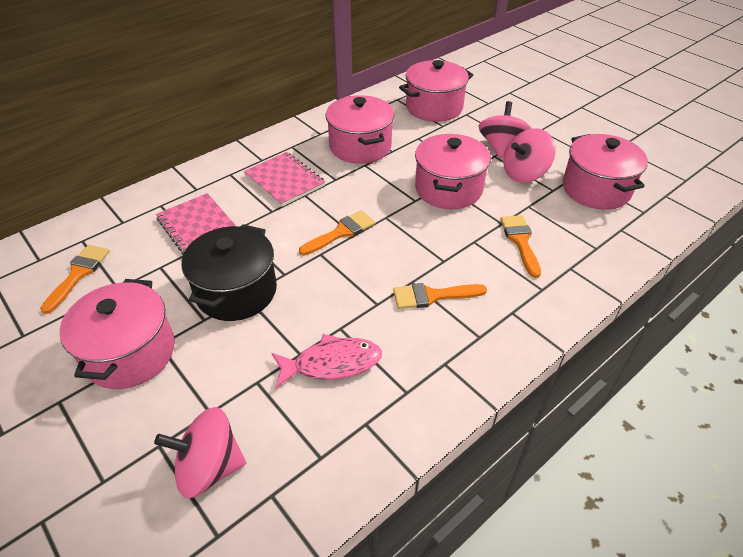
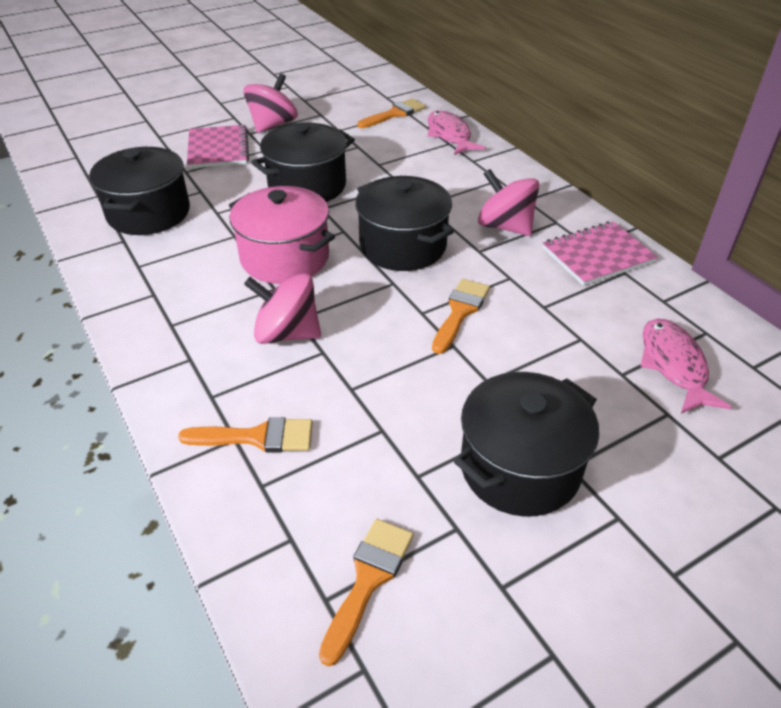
black pot: [181,224,277,321] = 1 -> [89,147,190,235] [251,122,355,202] [355,176,454,271] [454,372,599,517] = 4
pink fish: [272,334,382,389] = 1 -> [427,111,485,155] [640,318,732,414] = 2
pink pot: [59,279,175,389] [326,95,394,164] [399,60,473,122] [415,134,491,209] [563,134,648,210] = 5 -> [229,186,335,284] = 1

